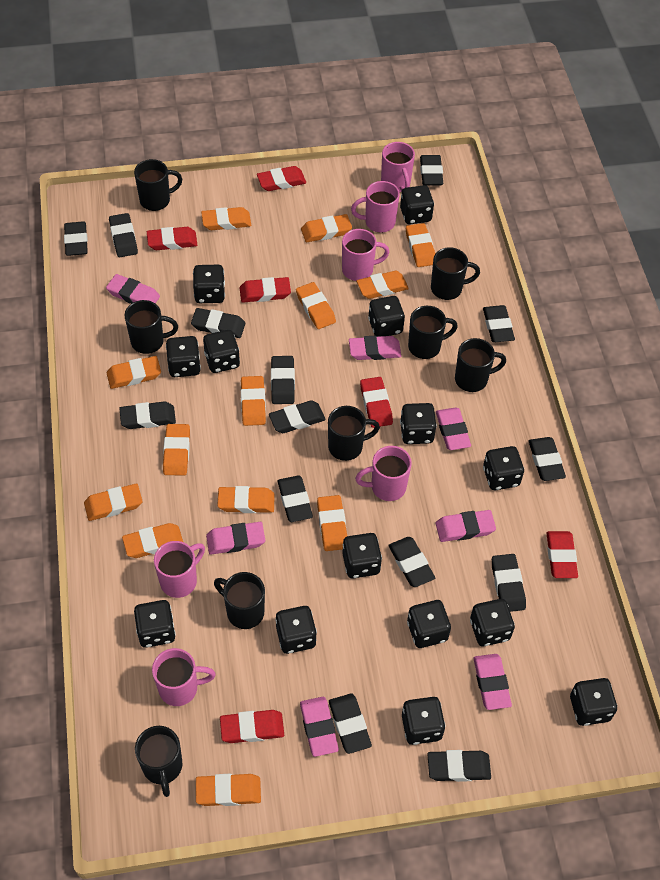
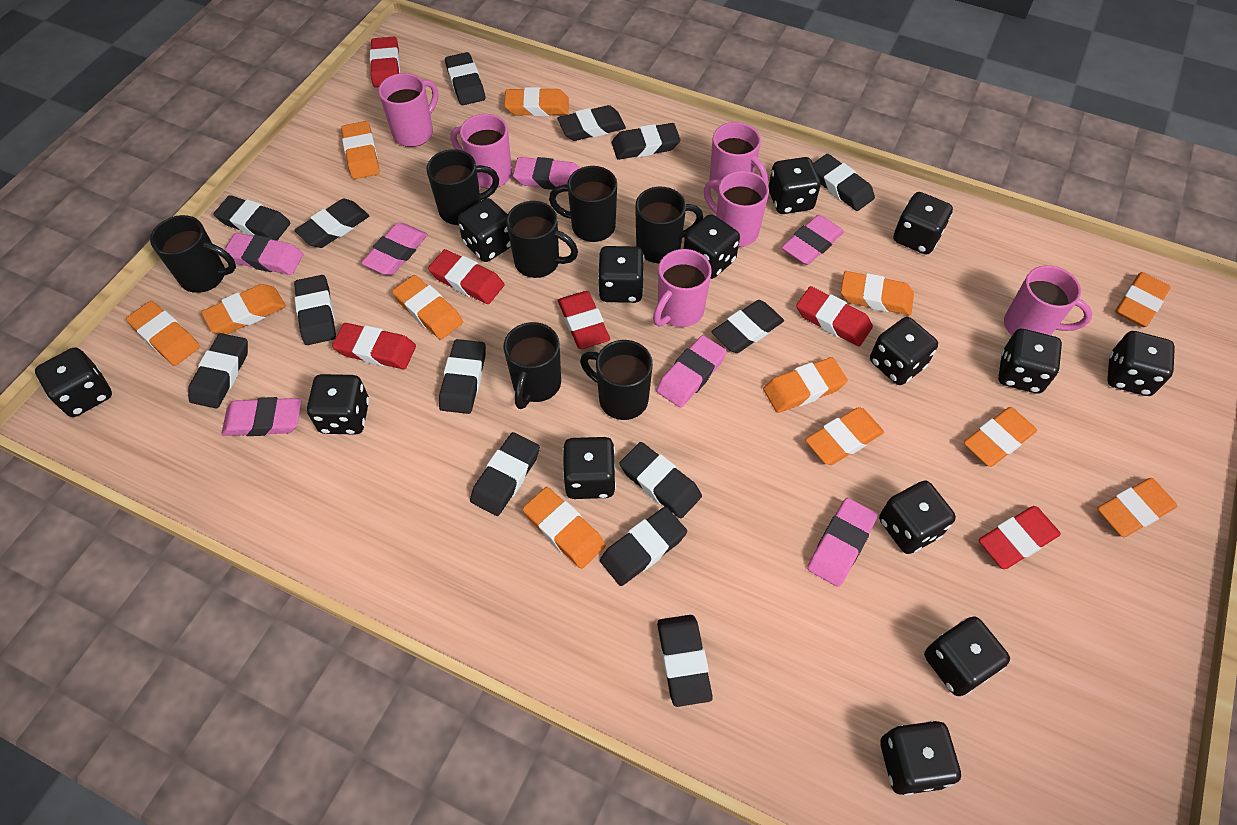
black mug: [124,300,178,354] [134,159,182,211] [135,726,182,797] [214,572,265,629] [328,406,380,461] [408,306,458,359] [431,247,480,300] [455,338,506,392] = 8 -> [150,215,236,293] [426,149,499,225] [504,322,561,409] [506,201,578,278] [549,166,617,242] [580,340,653,420] [635,187,703,263] = 7
orange eraser: [84,484,142,521] [107,356,161,389] [122,523,183,558] [163,424,190,476] [196,774,261,806] [201,207,251,230] [217,486,275,513] [241,376,266,426] [296,282,336,329] [301,214,352,242] [317,495,347,551] [356,271,409,299] [406,223,436,267] = 13 -> [126,301,200,366] [201,284,286,334] [341,121,380,179] [392,275,463,339] [504,87,569,116] [523,487,606,569] [763,357,848,413] [805,407,884,465] [841,271,914,315] [964,407,1037,467] [1097,478,1177,537] [1115,272,1171,327] = 12

